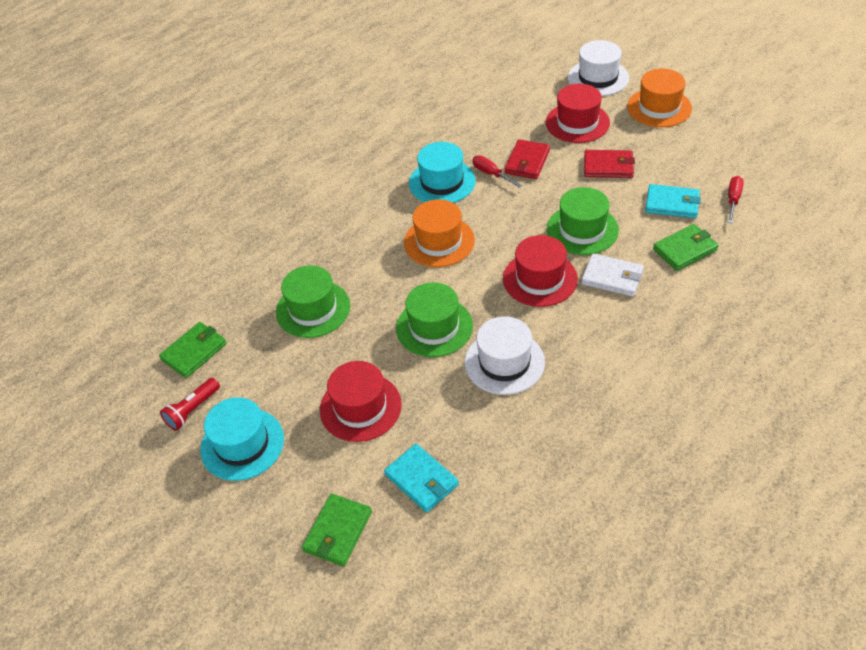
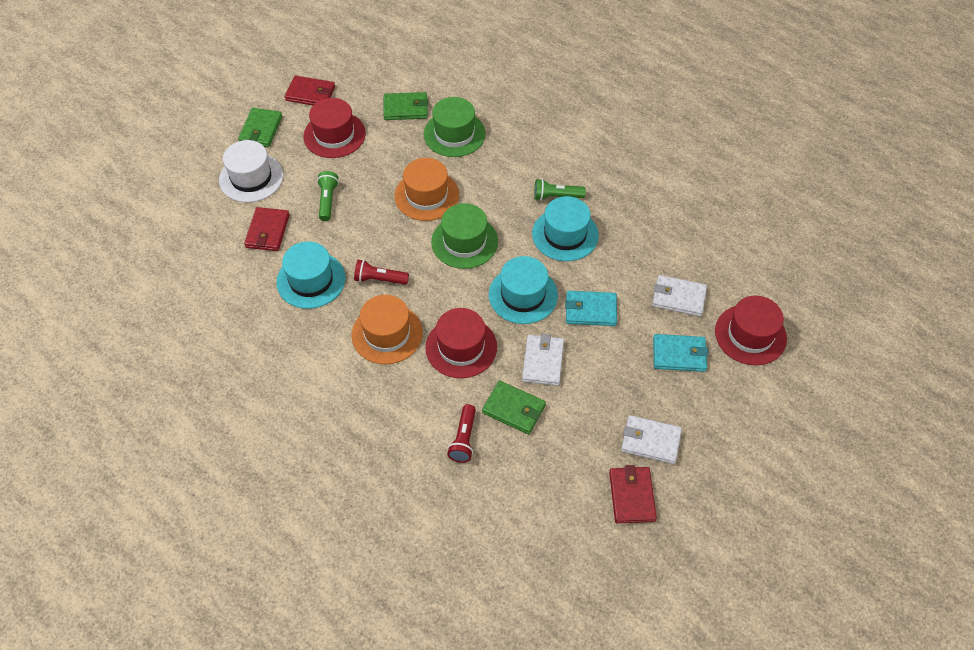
green flashlight: none = 0 -> [317,171,339,221] [534,179,586,201] = 2
green hat: [276,265,350,338] [396,282,473,357] [547,187,619,255] = 3 -> [424,97,486,157] [431,203,498,269] = 2
red flashlight: [160,378,220,431] = 1 -> [354,260,409,285] [447,404,476,463] = 2
red screwdriver: [472,155,522,188] [728,176,744,223] = 2 -> none = 0
red wallet: [505,139,550,179] [584,150,635,178] = 2 -> [244,207,290,251] [285,75,335,105] [609,465,657,523] = 3
turquoise hat: [200,397,284,481] [409,142,476,203] = 2 -> [276,241,346,309] [489,256,558,324] [532,196,599,261] = 3
white hat: [465,316,545,395] [568,40,629,96] = 2 -> [219,140,283,202] = 1
white wallet: [581,254,644,297] = 1 -> [522,334,564,386] [621,415,682,464] [652,275,707,317] = 3

